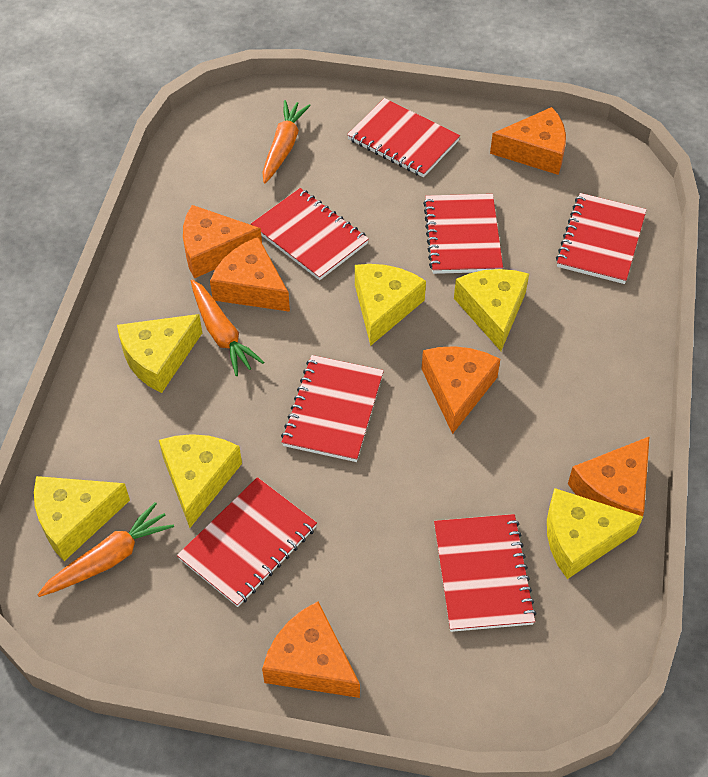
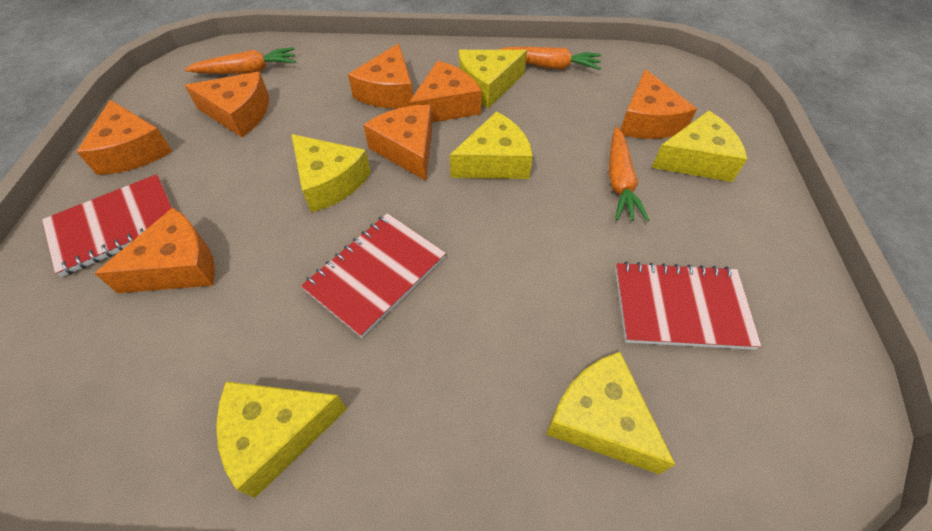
orange cheese: [183,205,262,279] [210,237,290,312] [262,601,360,698] [422,346,500,434] [490,107,566,175] [568,436,650,516] = 6 -> [77,100,172,175] [94,208,215,293] [185,72,269,137] [348,43,413,108] [363,105,432,181] [409,61,482,123] [620,69,697,139] = 7
red notebook: [177,477,317,607] [251,188,369,280] [281,355,384,462] [347,98,460,177] [423,194,503,274] [434,514,537,632] [556,193,647,284] = 7 -> [42,174,173,277] [301,213,446,338] [615,261,761,350] = 3

